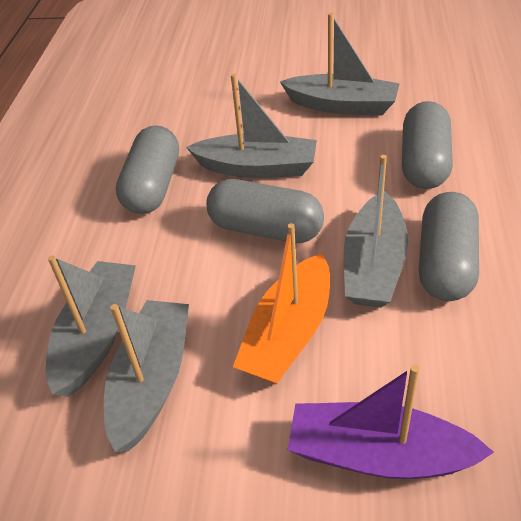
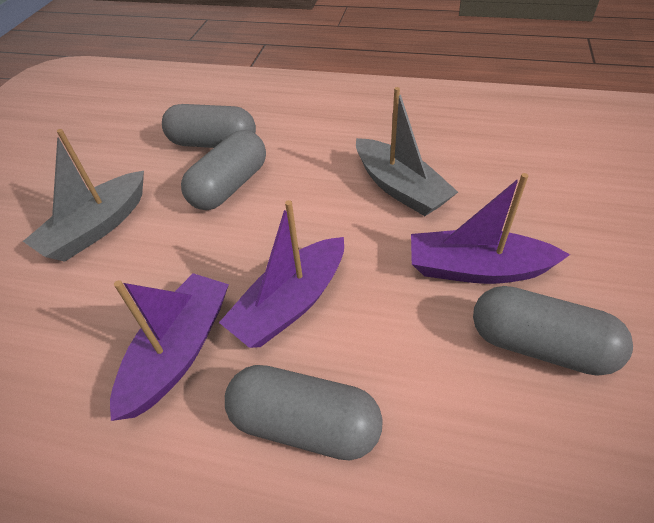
grey boat: [46,255,136,397] [104,300,189,452] [186,74,317,178] [280,13,400,116] [344,155,408,308] = 5 -> [23,129,144,262] [356,87,458,216] = 2
orange boat: [233,223,330,384] = 1 -> none = 0
purple boat: [288,365,494,479] = 1 -> [110,273,229,421] [219,200,344,348] [411,173,570,284] = 3

